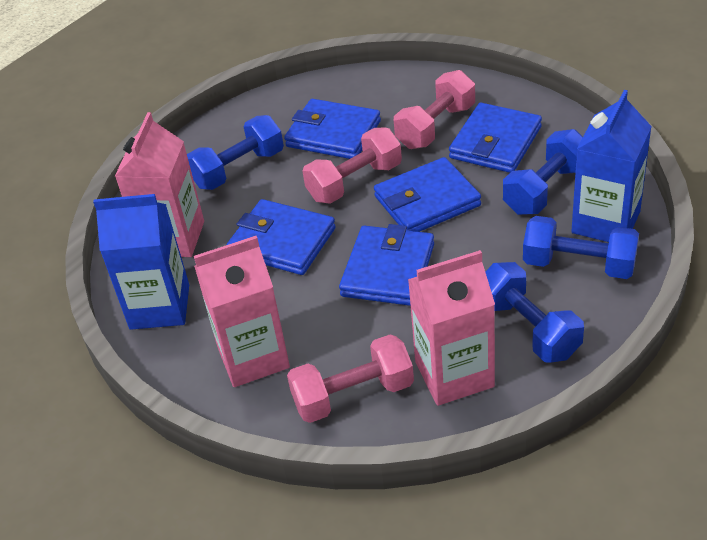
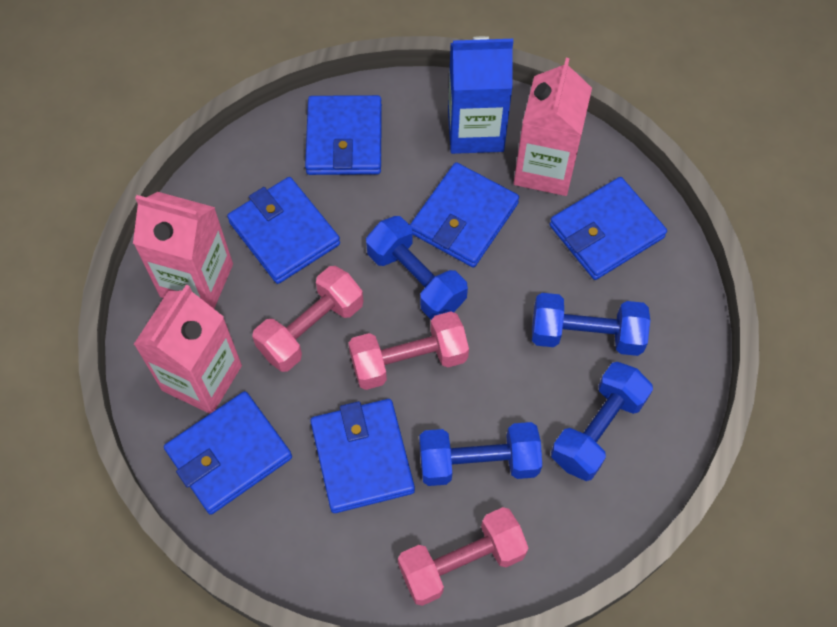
blue carton: [93,194,189,330] [571,90,652,242] = 2 -> [448,36,513,154] = 1
blue wallet: [227,199,336,275] [284,99,381,159] [339,224,434,306] [374,157,481,232] [449,103,542,173] = 5 -> [164,391,292,515] [227,177,340,284] [305,95,382,175] [310,399,415,513] [410,162,519,267] [550,177,667,280] = 6

